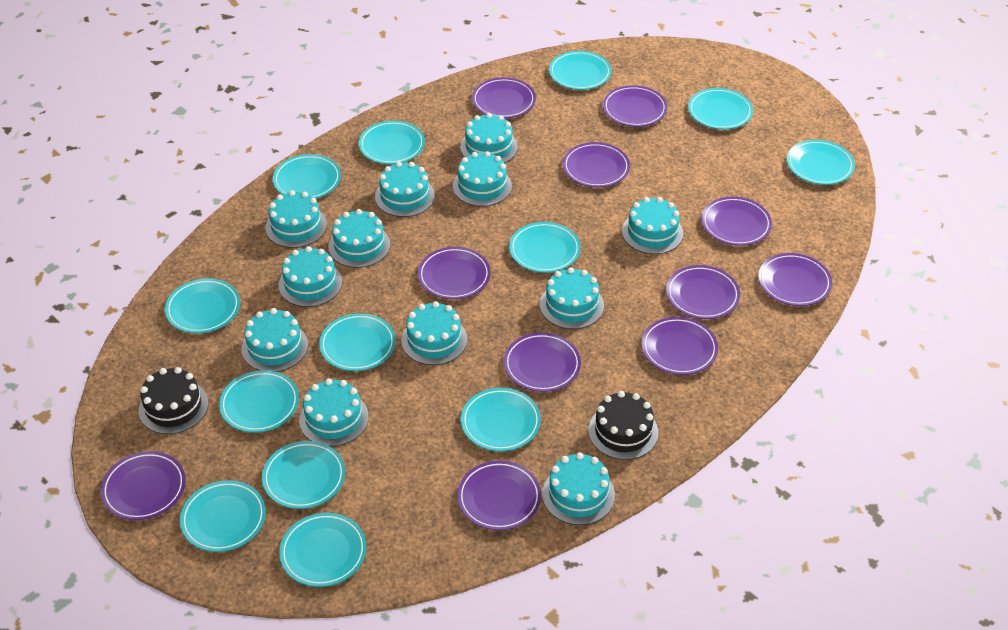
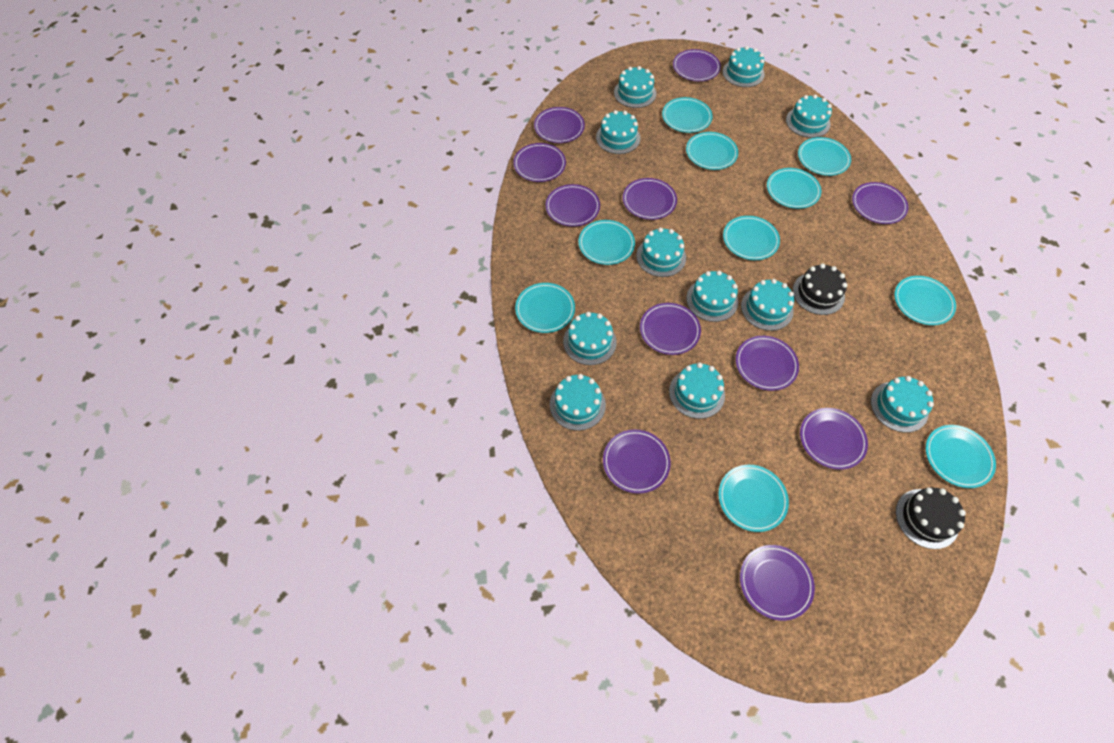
turquoise cake: [241,308,308,372] [266,190,327,248] [279,246,342,307] [299,378,369,446] [328,209,390,268] [375,161,435,217] [401,301,467,365] [453,151,512,207] [460,113,518,163] [540,267,604,329] [542,452,615,525] [622,197,683,254] = 12 -> [550,374,606,431] [563,312,616,365] [596,110,640,154] [614,66,656,108] [636,227,686,277] [669,363,725,419] [686,271,738,322] [723,46,765,87] [741,279,794,331] [786,95,832,138] [871,376,934,433] = 11
turquoise plate: [165,278,240,333] [180,480,266,552] [219,370,299,432] [262,441,345,509] [273,154,341,199] [279,513,366,587] [319,313,396,371] [359,121,425,164] [461,388,541,451] [509,222,581,273] [549,51,611,90] [688,88,753,129] [787,140,855,185] = 13 -> [515,283,575,333] [578,220,635,265] [662,97,713,133] [686,132,738,170] [718,465,789,532] [723,216,780,260] [767,168,821,209] [798,137,851,176] [894,276,956,325] [926,425,996,488] = 10

